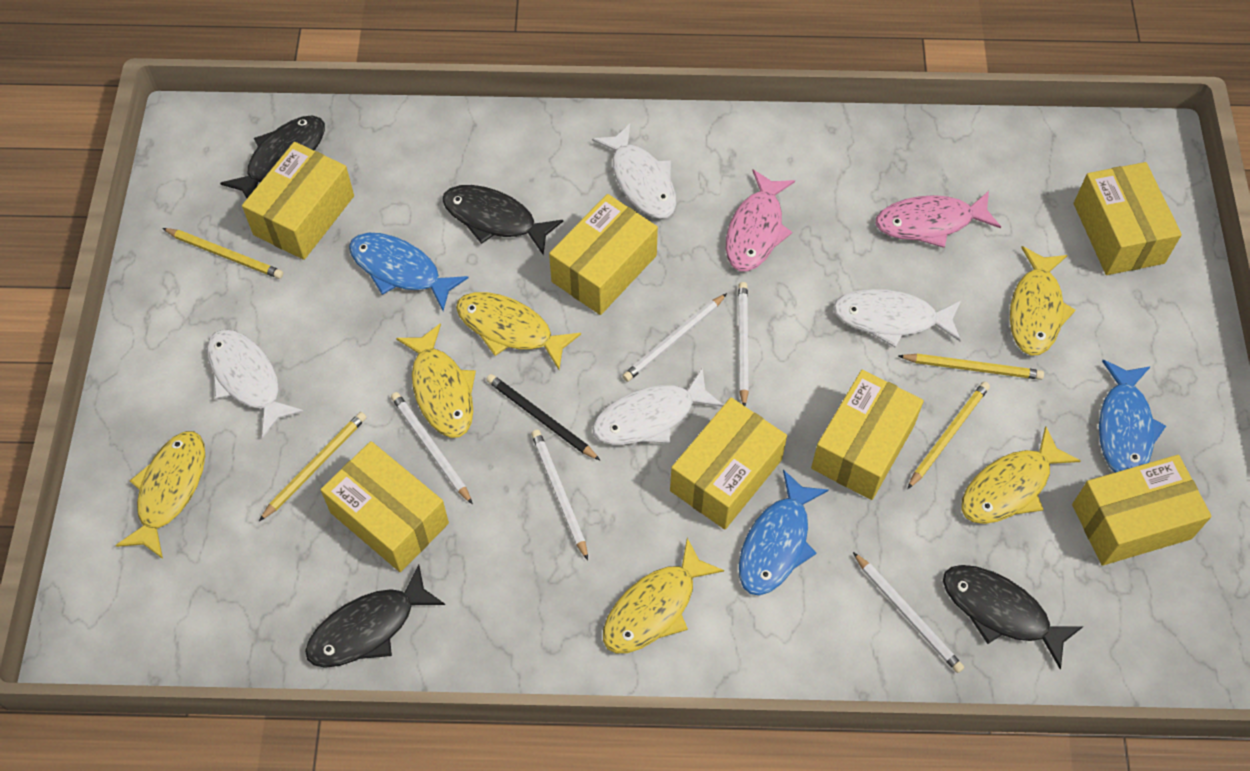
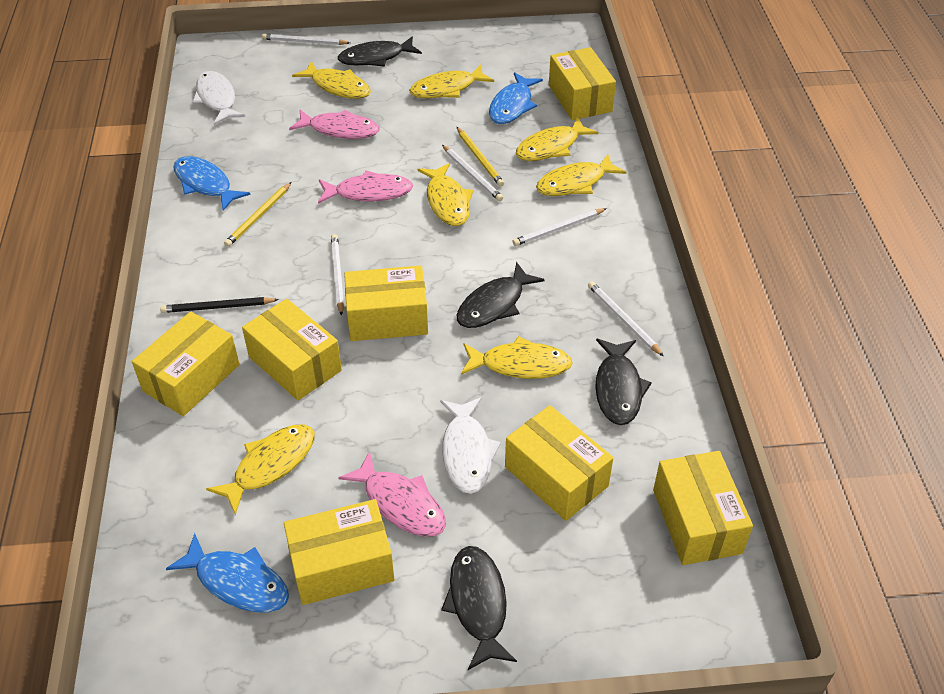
pink fish: [726,169,795,271] [876,191,1001,248] = 2 -> [289,110,380,139] [318,171,413,204] [339,451,446,537] = 3
white fish: [207,329,304,438] [592,123,676,219] [592,367,723,445] [833,289,961,347] = 4 -> [192,71,245,125] [440,397,501,494] = 2
yellow fish: [115,431,205,559] [396,323,476,438] [456,292,581,370] [603,538,724,653] [961,426,1080,524] [1010,246,1076,356] = 6 -> [206,424,315,515] [292,61,371,99] [409,64,494,98] [417,163,473,226] [461,336,573,379] [516,116,598,161] [536,154,626,196] = 7
yellow pencil: [162,228,283,279] [259,412,367,521] [899,354,1044,380] [907,382,990,489] = 4 -> [224,182,292,247] [457,127,504,187] = 2

